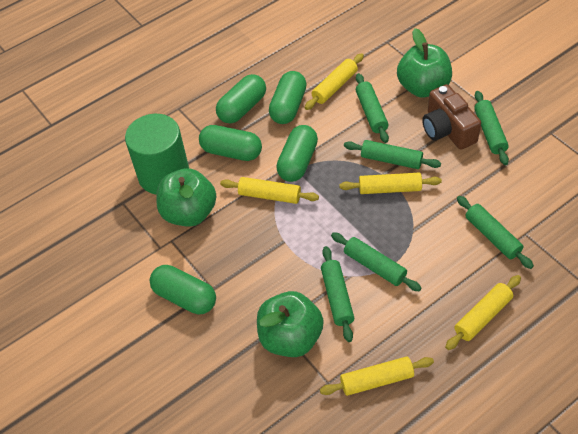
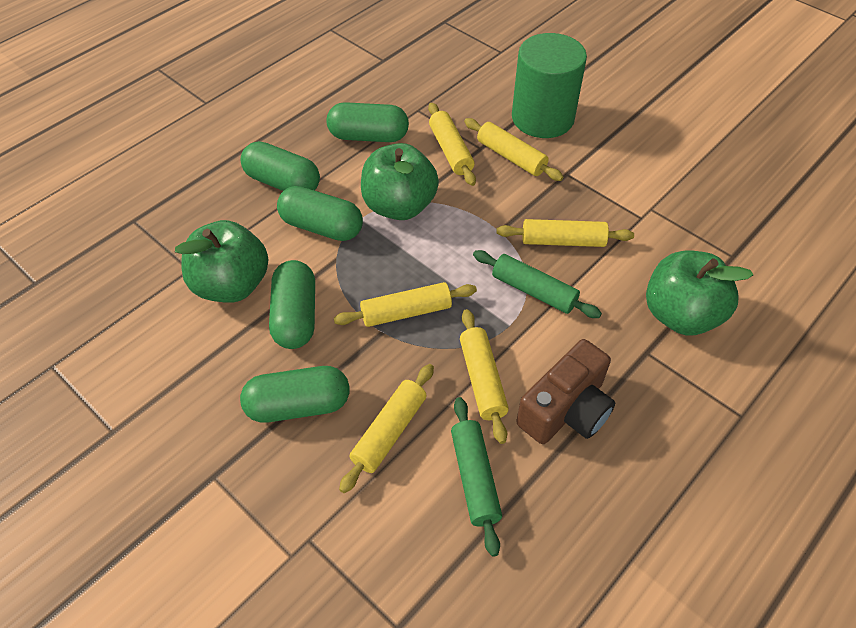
green rolling pin: [321,246,354,342] [331,232,421,291] [344,140,441,169] [356,73,389,143] [457,196,534,269] [474,91,509,165] = 6 -> [451,397,502,557] [473,250,602,318] = 2
yellow rolling pin: [220,177,319,204] [305,53,364,110] [320,356,434,396] [339,173,442,194] [445,275,521,350] = 5 -> [334,282,477,327] [339,364,434,493] [428,103,476,186] [460,309,509,444] [464,118,563,181] [496,219,634,247] = 6

